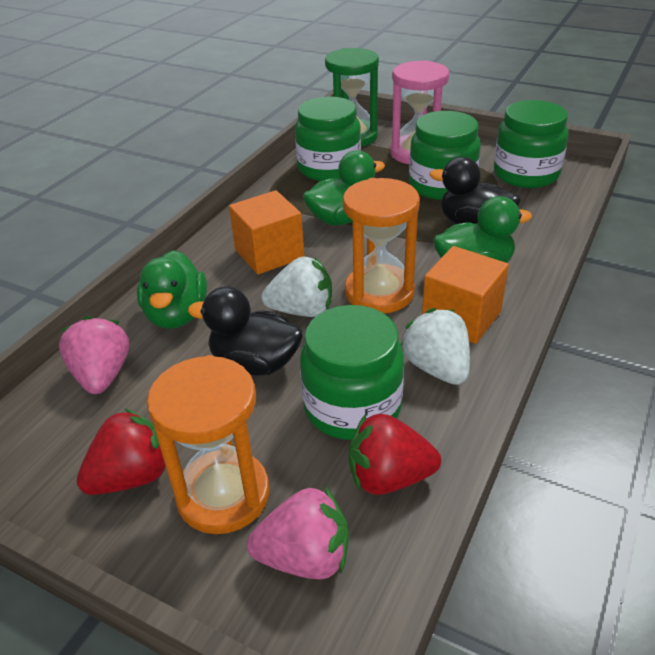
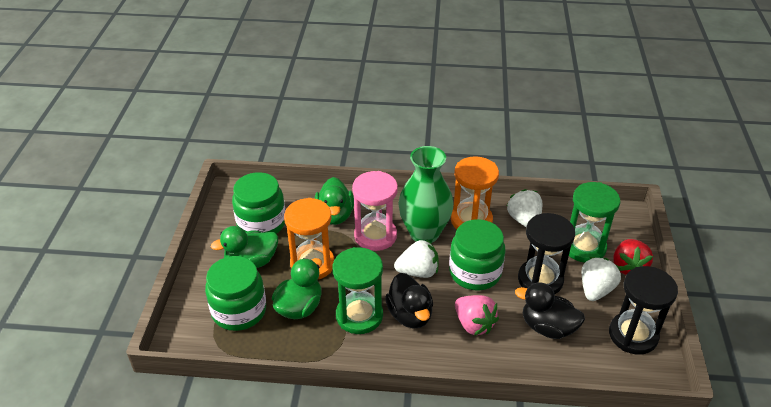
black hourglass: none = 0 -> [518,213,575,294] [609,266,678,355] = 2
green hourglass: [325,48,379,147] = 1 -> [333,247,383,334] [569,182,620,263] = 2
green jar: [295,96,361,181] [300,305,404,440] [409,111,481,200] [494,100,568,188] = 4 -> [205,256,266,331] [232,172,285,234] [449,219,506,291] = 3
green vase: none = 0 -> [398,146,453,243] = 1
orange cube: [229,190,304,275] [422,246,509,344] = 2 -> none = 0
pink strawberry: [59,316,129,394] [247,486,349,579] = 2 -> [455,295,499,336] = 1
red strawberry: [77,408,165,495] [349,414,441,495] = 2 -> [613,239,653,275] = 1
white strawberry: [262,257,332,317] [401,308,470,385] = 2 -> [394,240,439,278] [507,189,542,227] [582,257,621,301] = 3

